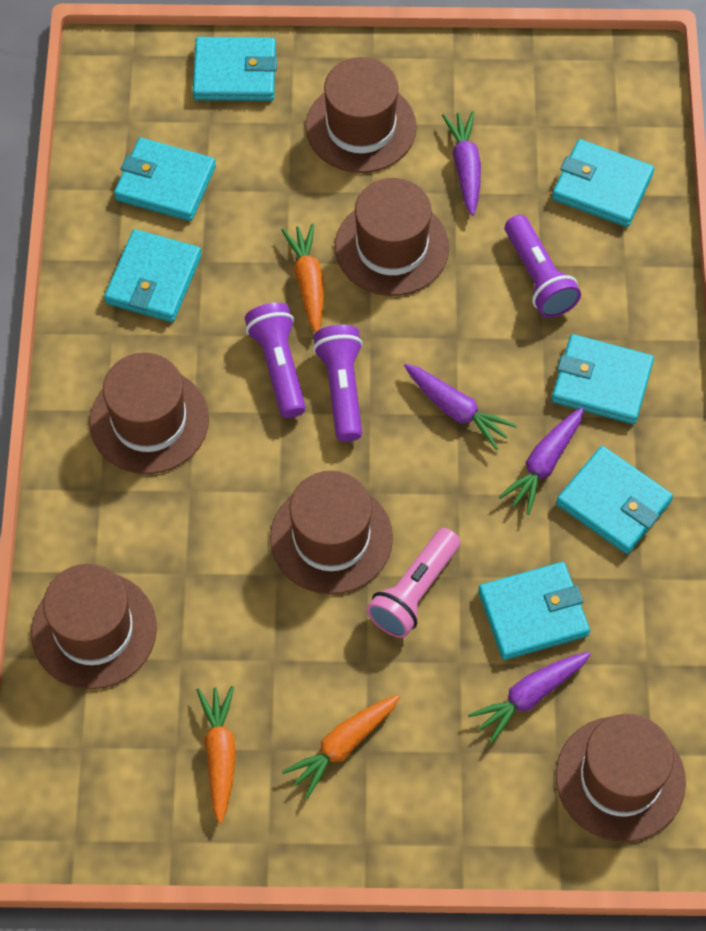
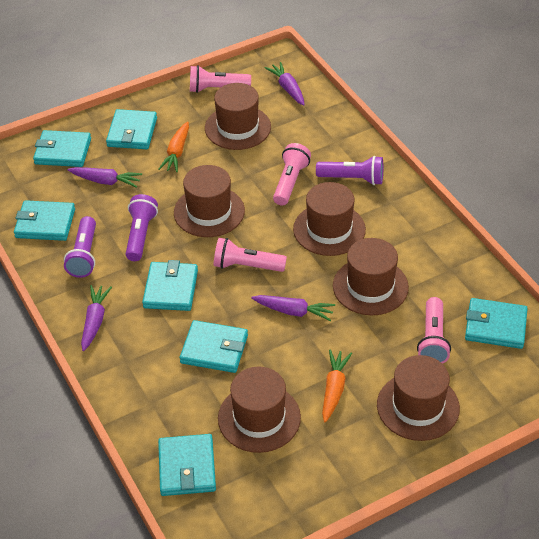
orange carrot: [197,686,236,824] [281,224,324,333] [282,694,400,799] = 3 -> [158,121,189,172] [322,350,352,423] = 2
pink flashlight: [366,528,460,638] = 1 -> [190,65,251,93] [214,238,287,272] [273,143,311,206] [417,297,451,364] = 4

